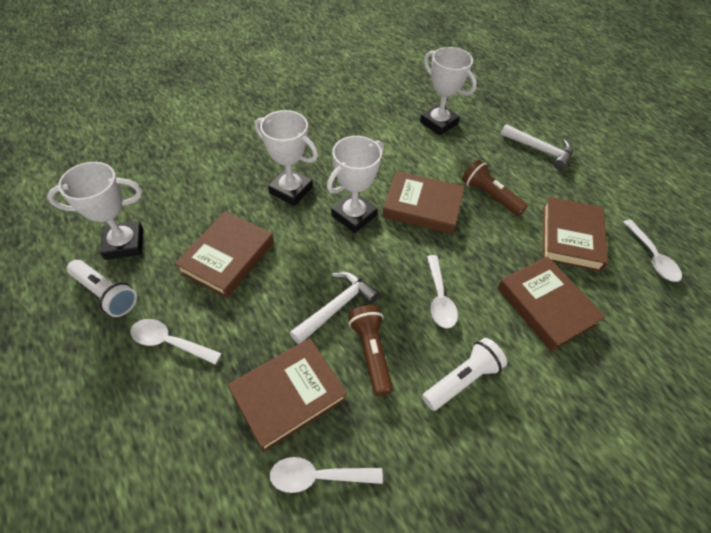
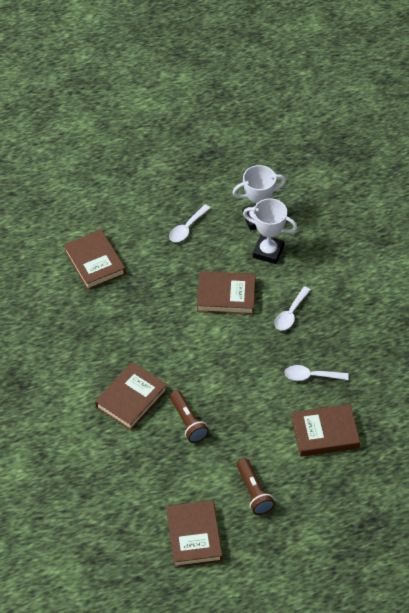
white flashlight: [67,260,137,317] [422,338,507,411] = 2 -> none = 0
white hammer: [290,272,379,344] [501,124,573,170] = 2 -> none = 0
white spoon: [130,319,222,364] [270,457,383,493] [427,255,458,328] [623,220,682,282] = 4 -> [169,204,210,242] [275,286,311,331] [284,365,349,381] = 3
white trophy: [47,162,143,260] [255,110,318,206] [327,136,384,233] [420,47,477,135] = 4 -> [233,165,286,230] [243,198,297,264] = 2

